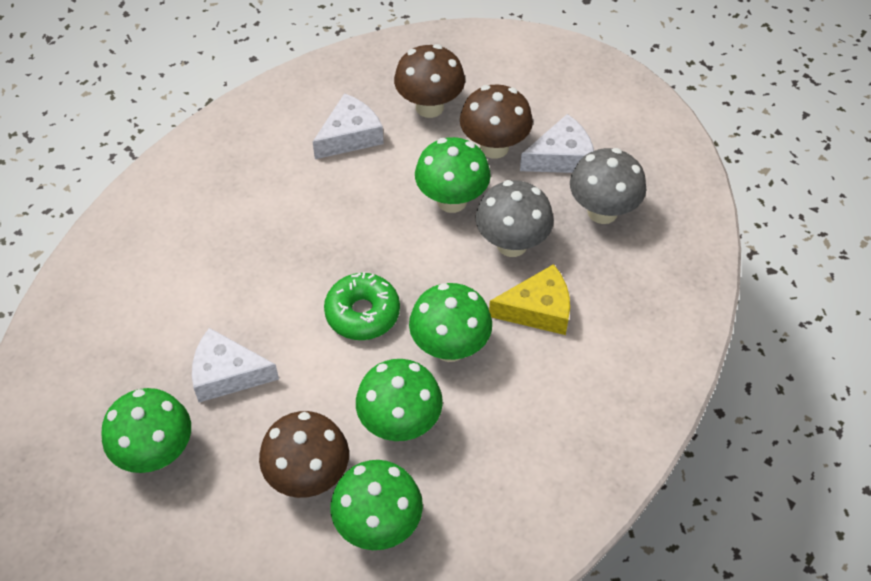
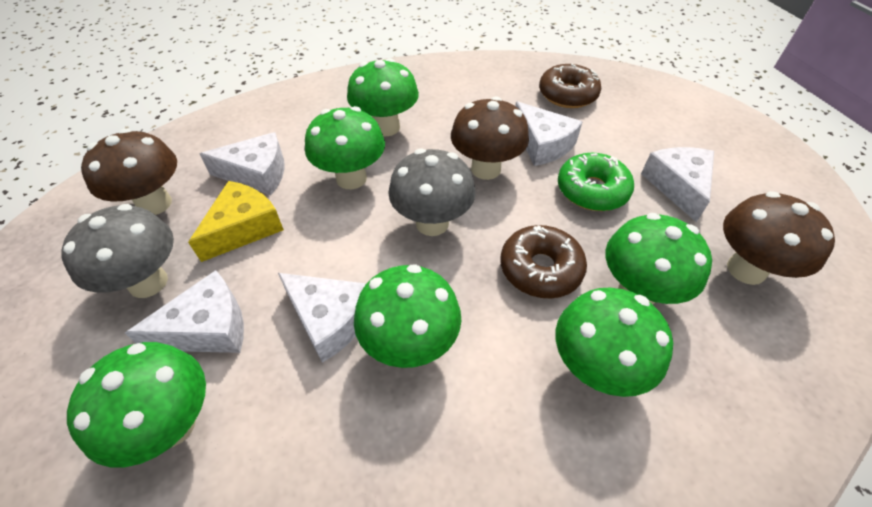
brown donut: none = 0 -> [500,225,587,298] [539,64,601,108] = 2
green mushroom: [101,388,191,473] [330,460,423,550] [356,359,443,441] [409,283,492,362] [415,137,491,213] = 5 -> [67,342,206,467] [305,106,385,189] [347,58,419,136] [354,264,461,368] [556,288,673,397] [605,213,712,304] = 6
white cheese: [192,328,279,403] [313,93,384,159] [520,114,594,173] = 3 -> [125,270,244,353] [200,132,284,195] [278,273,367,363] [515,101,582,166] [641,147,714,222] = 5

